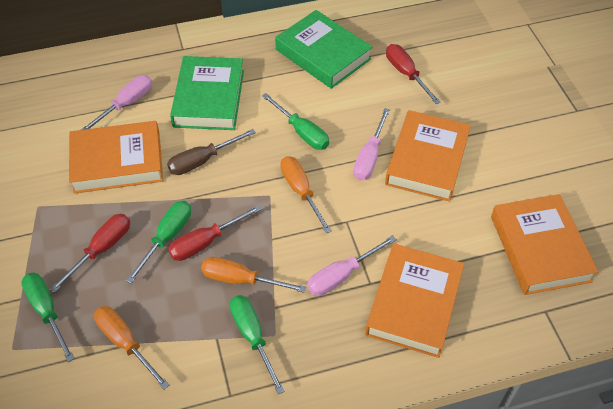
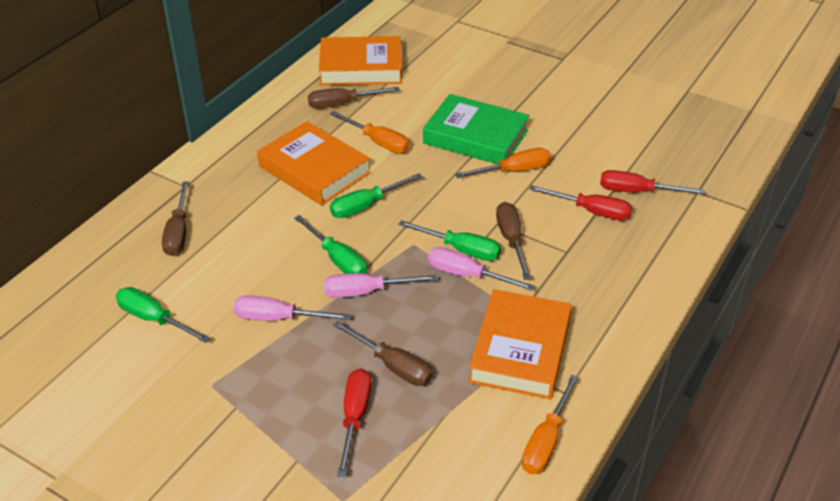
brown screwdriver: [167,129,256,175] = 1 -> [162,181,189,256] [308,87,400,109] [333,321,433,386] [496,202,531,280] = 4
green book: [170,56,244,130] [275,10,372,89] = 2 -> [423,94,530,164] = 1
orange book: [69,121,163,194] [365,244,464,358] [385,110,471,202] [491,194,598,295] = 4 -> [257,121,370,205] [319,36,402,85] [468,289,572,399] = 3

